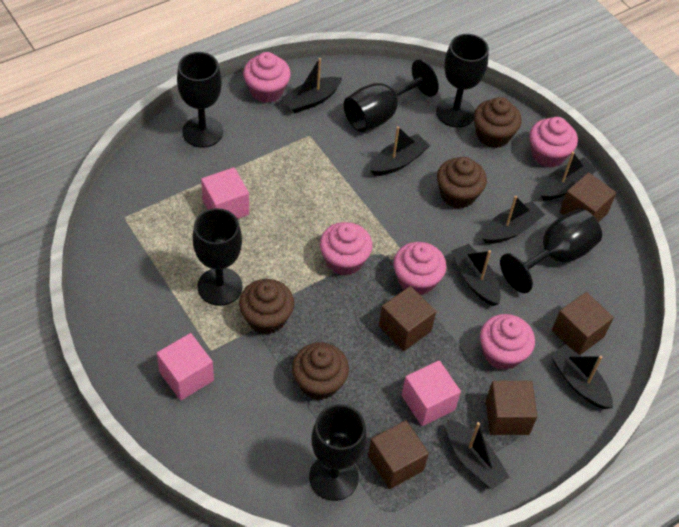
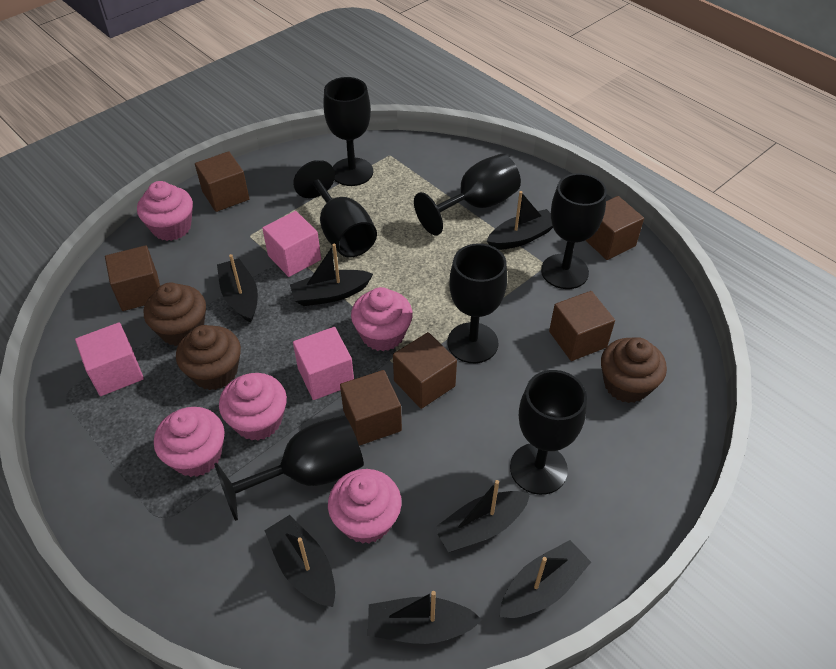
black goblet: [177,52,223,148] [193,208,243,306] [309,404,367,501] [344,59,439,132] [436,34,489,127] [500,208,602,293] = 6 -> [214,415,364,521] [293,160,377,258] [323,77,373,186] [414,154,521,235] [448,243,507,363] [510,370,587,495] [541,173,607,289] = 7
brown cube: [368,420,429,489] [379,286,436,351] [486,381,538,435] [552,292,614,355] [560,172,616,222] = 5 -> [105,245,160,311] [195,151,249,212] [340,370,402,446] [393,332,457,409] [549,291,615,361] [585,196,644,260] = 6
brown cupcake: [239,279,294,335] [292,342,349,400] [437,157,487,208] [474,97,522,148] = 4 -> [144,283,206,346] [176,325,241,390] [601,337,667,403] = 3

